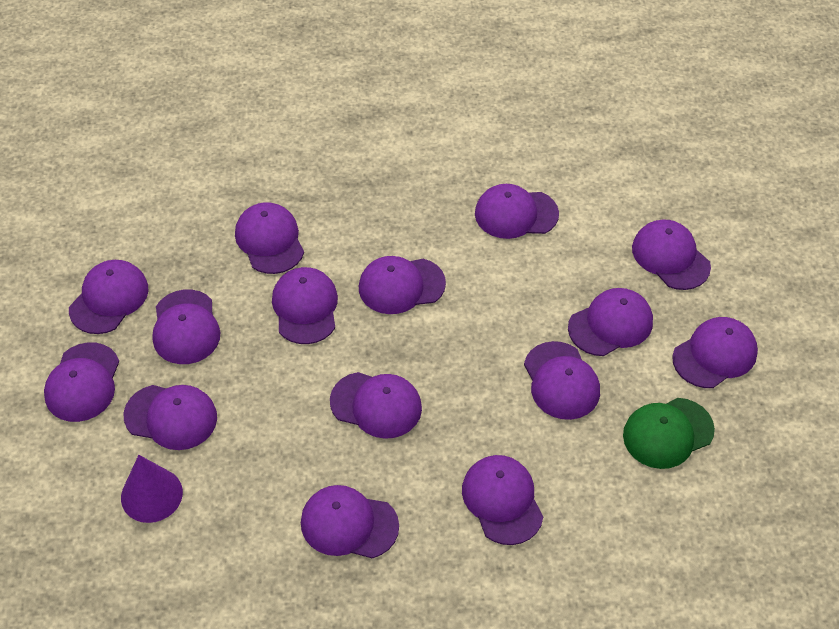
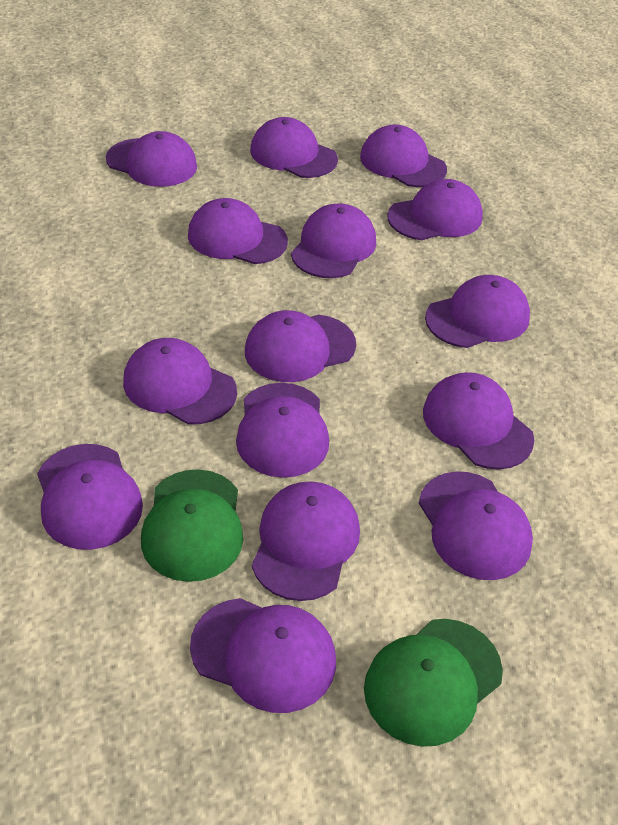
green cap: [623,398,715,469] = 1 -> [141,469,243,582] [364,619,503,747] = 2
purple cone: [121,455,183,523] = 1 -> none = 0

